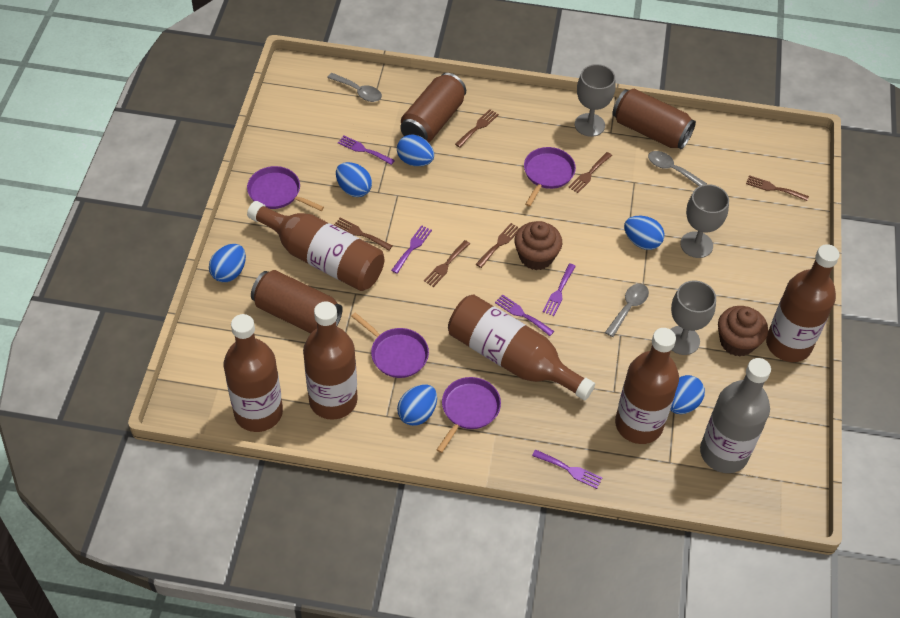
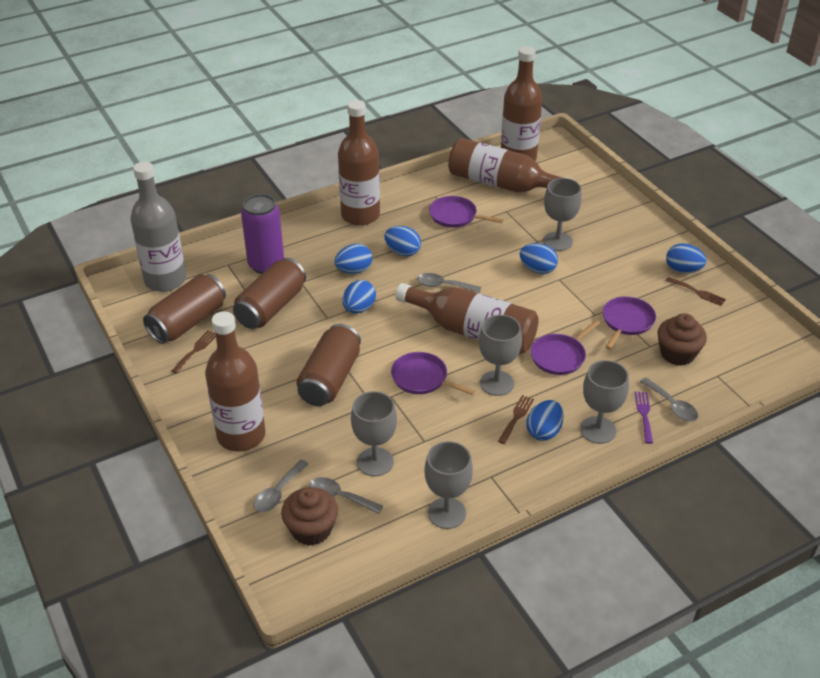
brown bottle: [224,314,283,432] [247,201,384,291] [303,301,358,420] [448,295,595,400] [615,328,679,444] [766,244,840,362] = 6 -> [205,311,265,452] [338,100,380,226] [396,283,539,354] [448,138,573,192] [501,46,543,161] = 5
brown fork: [334,218,392,251] [424,240,470,287] [455,109,499,148] [476,223,520,268] [568,152,612,193] [746,175,809,201] = 6 -> [172,330,216,374] [498,395,534,444] [666,277,726,306] = 3
grey goblet: [575,64,616,137] [670,281,716,355] [680,184,729,258] = 3 -> [351,391,397,476] [424,441,473,529] [479,315,522,396] [543,178,582,251] [580,360,629,444] = 5
grey spoon: [327,73,382,102] [605,284,649,337] [648,151,707,186] = 3 -> [253,459,309,512] [309,477,383,514] [417,273,481,293] [640,377,698,421] = 4
purple can: none = 0 -> [241,194,284,274] = 1
purple fork: [338,136,395,165] [391,225,432,274] [495,294,554,336] [532,449,602,489] [543,263,576,316] = 5 -> [634,392,653,444] = 1

